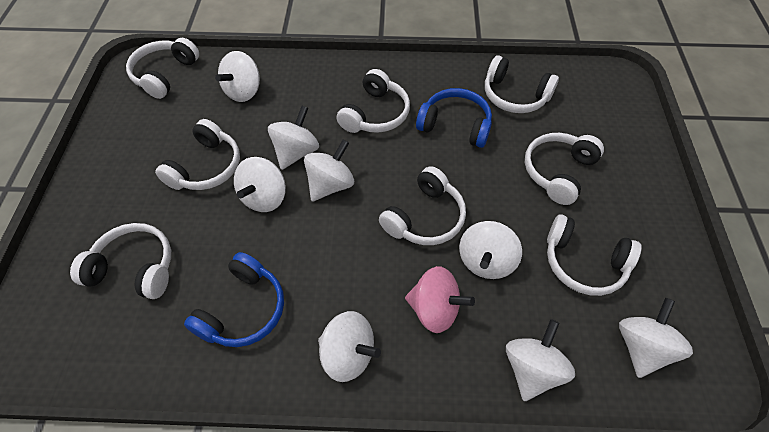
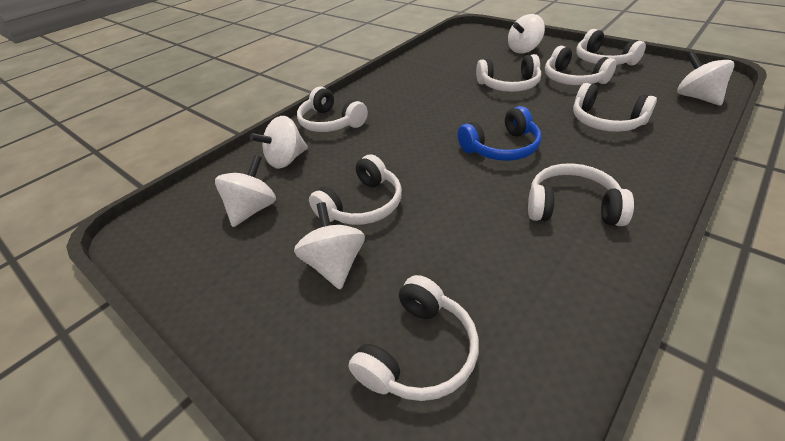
blue headphones: [184,252,284,347] [416,88,492,148] = 2 -> [458,106,542,161] = 1
pink spinning top: [405,266,475,333] = 1 -> none = 0
white spinning top: [215,51,260,102] [234,157,286,212] [268,106,319,170] [304,139,354,201] [318,311,381,382] [459,221,522,279] [506,319,575,401] [619,298,693,378] = 8 -> [215,155,276,227] [250,116,308,169] [294,202,365,289] [508,14,545,54] [677,51,734,106] = 5

